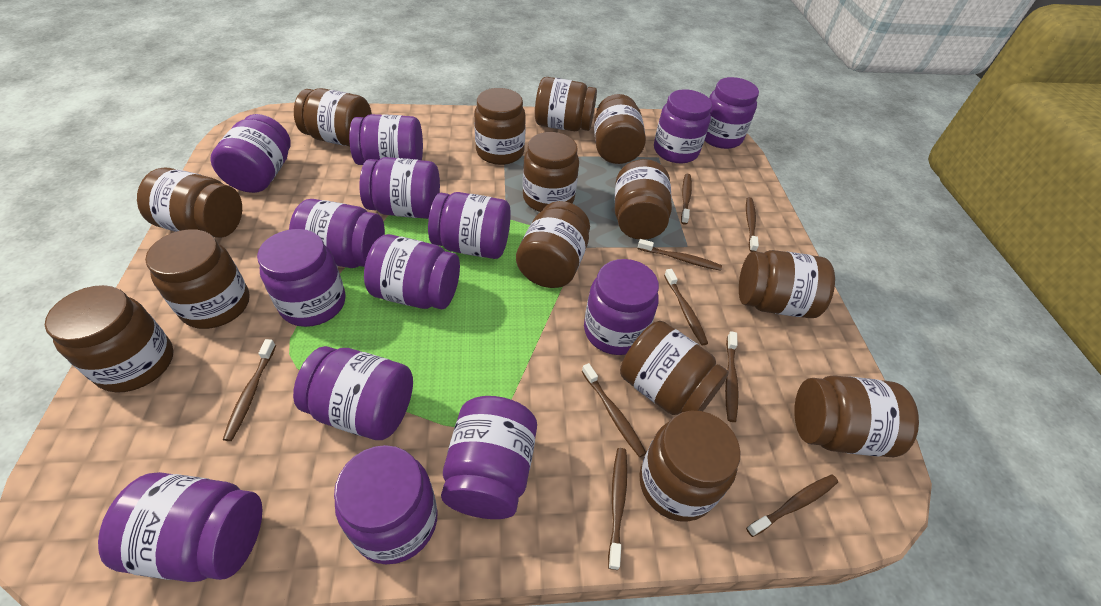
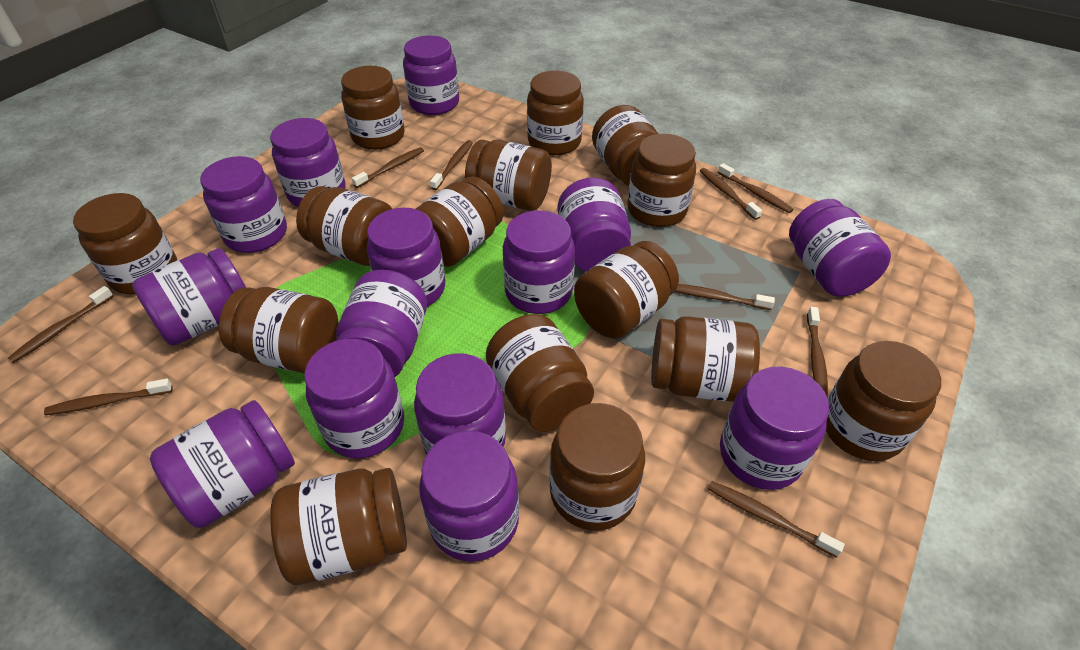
brown jar: [45,285,174,393] [137,168,242,238] [145,229,250,329] [294,88,372,146] [474,88,526,165] [516,201,590,288] [523,132,579,212] [535,77,597,131] [594,94,646,164] [615,159,672,240] [620,321,729,415] [639,411,740,522] [739,250,835,318] [794,375,919,457] = 14 -> [73,193,177,294] [219,287,338,373] [270,468,407,585] [296,186,393,266] [341,66,404,150] [416,177,504,267] [465,140,552,211] [486,314,594,432] [527,71,584,155] [549,403,645,531] [574,241,679,339] [592,105,659,186] [627,134,696,227] [651,316,760,402] [826,341,941,461] = 15

